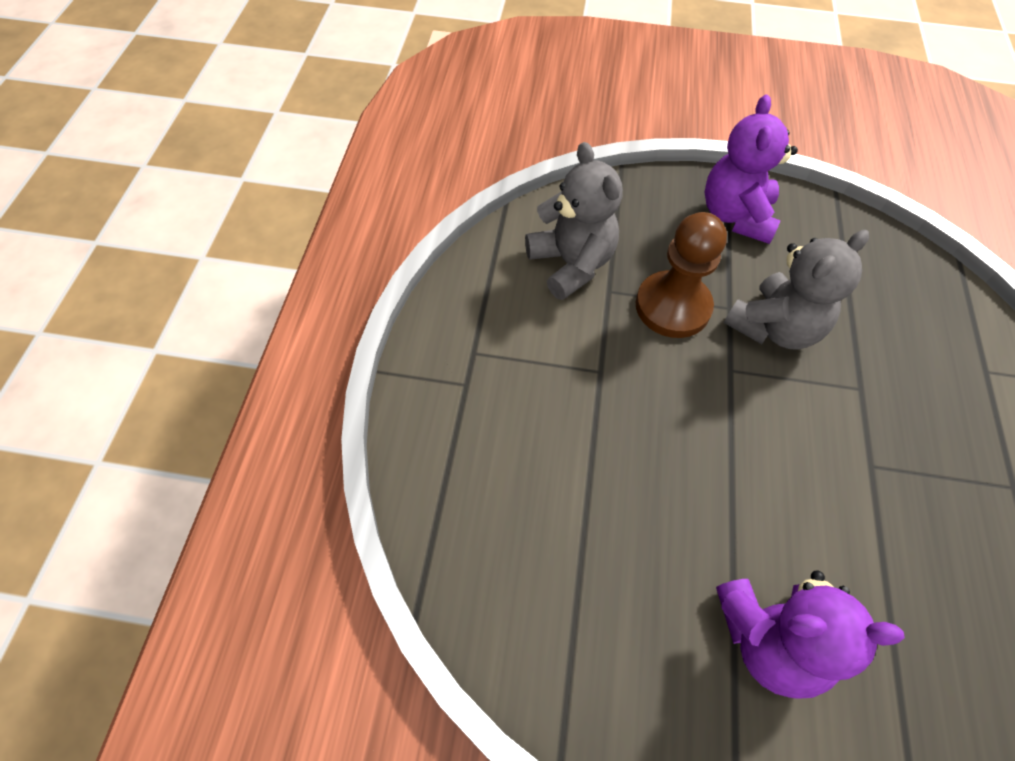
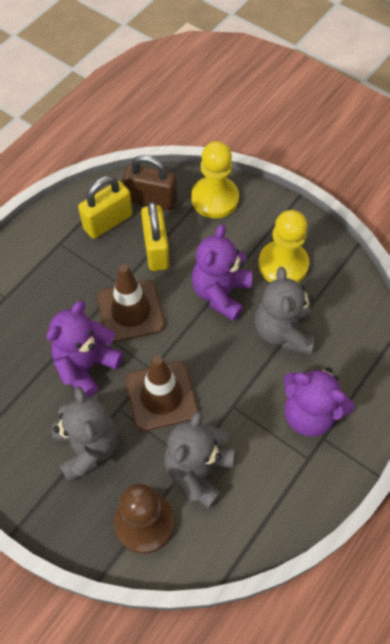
brown padlock: none = 0 -> [123,155,177,211] = 1
brown traffic cone: none = 0 -> [97,264,165,342] [126,356,198,431] = 2
grey teddy bear: [525,142,623,300] [724,230,869,350] = 2 -> [52,387,118,482] [164,411,235,509] [255,267,315,354] = 3
purple teddy bear: [705,94,798,244] [716,570,905,699] = 2 -> [47,301,124,398] [192,224,252,321] [284,367,355,437] = 3
yellow padlock: none = 0 -> [78,176,133,239] [141,202,170,271] = 2
yellow pawn: none = 0 -> [191,141,239,218] [258,210,309,283] = 2

